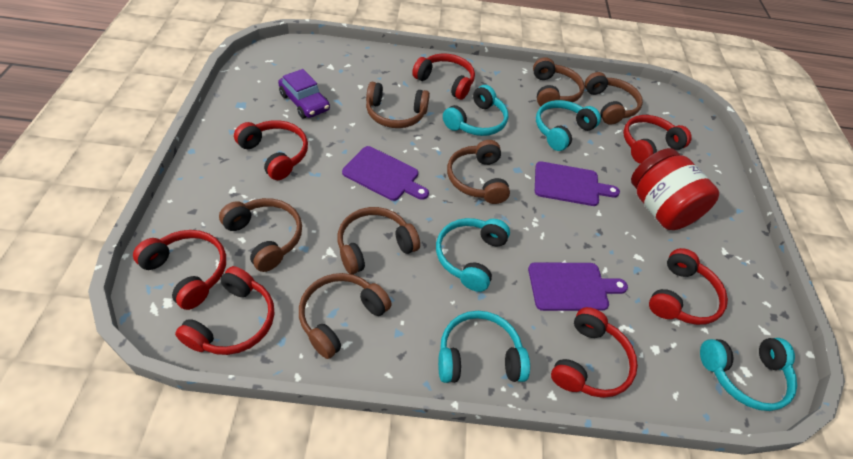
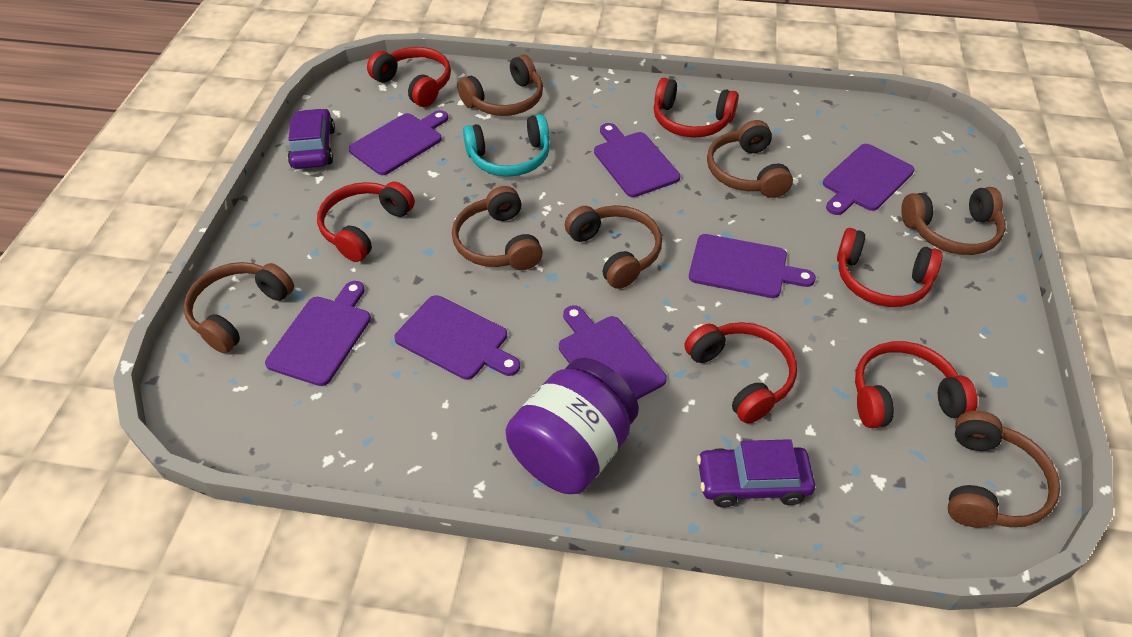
purple car: [278,69,330,118] = 1 -> [288,108,335,169] [697,439,815,507] = 2
purple cutting board: [342,146,429,201] [528,262,628,311] [535,161,620,206] = 3 -> [265,281,371,386] [349,110,448,175] [394,295,520,380] [559,305,667,400] [594,123,680,197] [689,234,816,298] [823,144,914,215] = 7
purple jar: none = 0 -> [505,358,639,494] = 1
red headphones: [133,230,226,310] [175,266,274,355] [234,120,308,180] [412,54,475,100] [551,307,638,398] [623,115,692,164] [649,248,728,325] = 7 -> [317,182,415,262] [367,47,451,107] [654,78,739,137] [684,322,797,424] [837,228,943,307] [855,341,978,428] = 6
red jar: [631,148,719,230] = 1 -> none = 0
turquoise headphones: [436,218,510,292] [438,311,530,383] [443,85,508,136] [536,100,601,151] [700,338,797,411] = 5 -> [463,114,550,177] = 1

